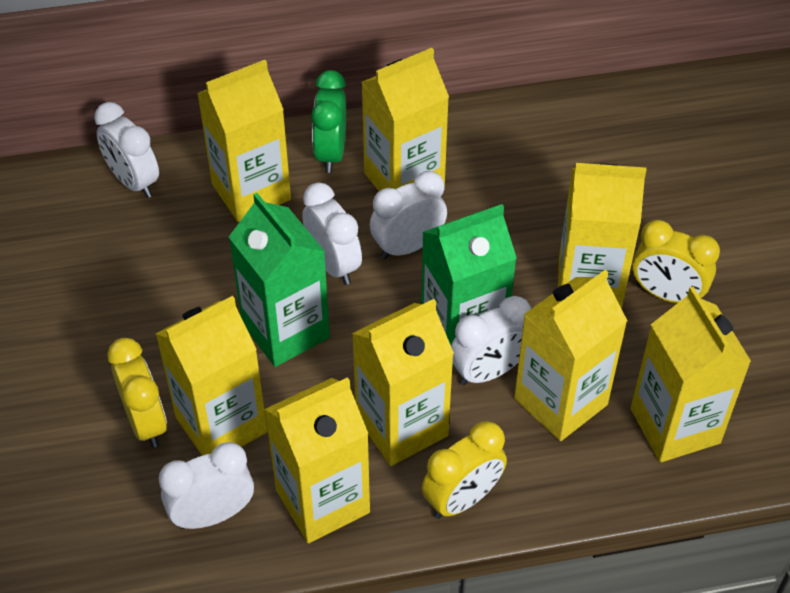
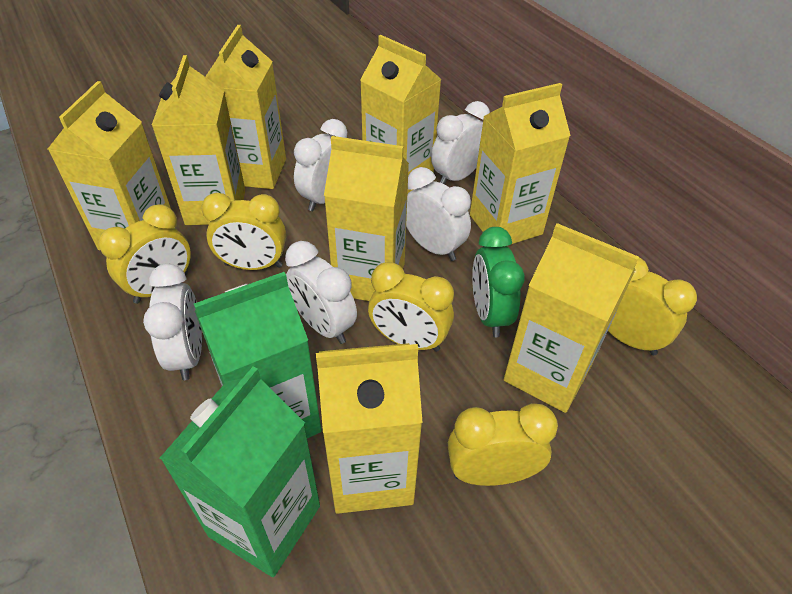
yellow clock: [108,338,167,448] [422,421,507,519] [632,220,720,303] = 3 -> [98,204,191,304] [201,193,286,270] [368,262,454,352] [448,403,558,486] [608,257,697,355] = 5

